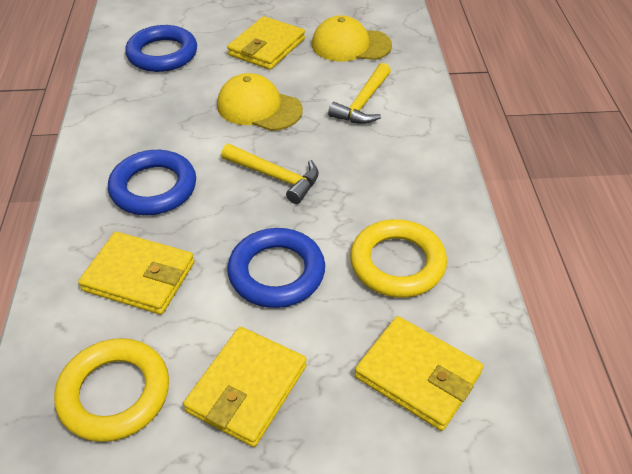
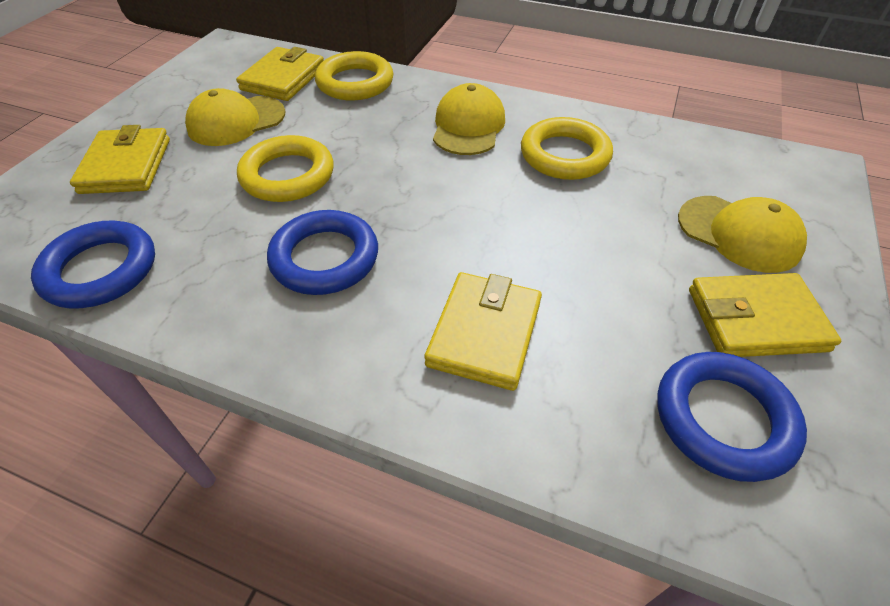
yellow cap: [217,73,303,131] [312,15,392,62] = 2 -> [185,88,285,146] [433,83,505,155] [678,196,807,273] = 3
yellow hammer: [221,144,319,204] [328,63,391,124] = 2 -> none = 0
yellow ring: [54,338,169,442] [350,219,447,298] = 2 -> [237,135,334,202] [315,51,393,101] [521,117,613,180] = 3

